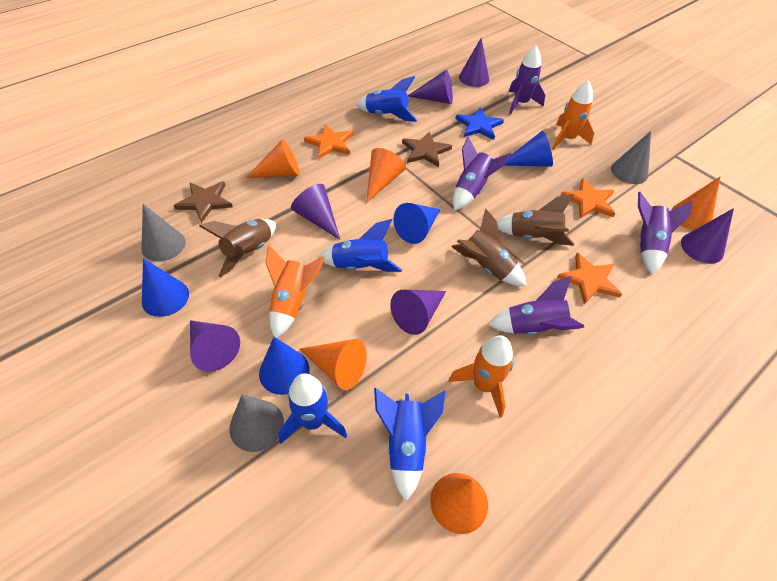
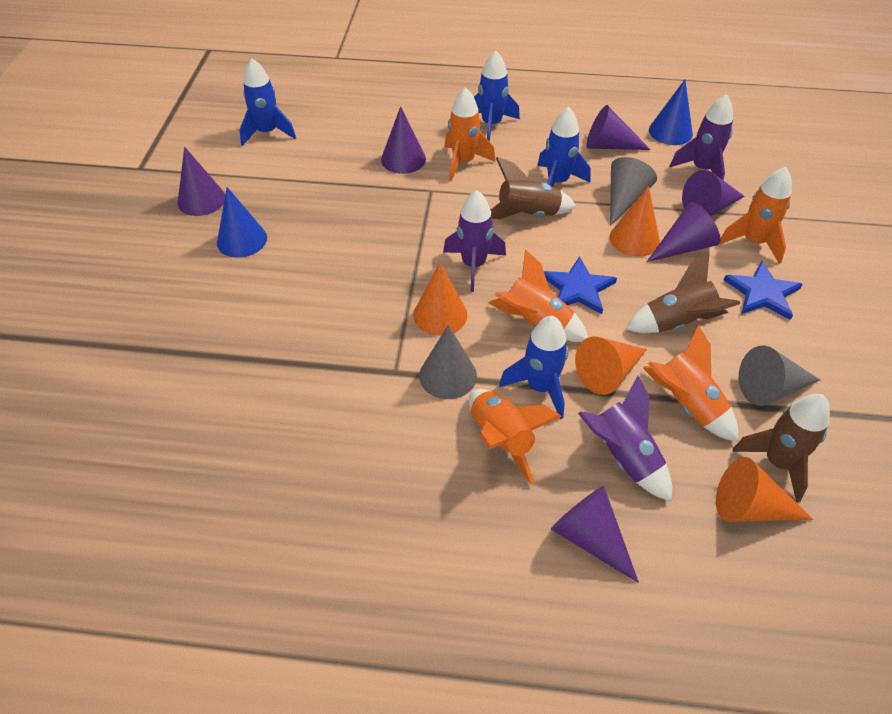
blue cone: [142,258,189,317] [259,337,310,395] [393,203,440,244] [504,131,553,167] = 4 -> [217,187,267,258] [649,80,693,145] = 2
blue star: [456,107,504,140] = 1 -> [544,256,617,314] [724,261,803,320] = 2
brown star: [174,181,233,223] [402,131,452,167] = 2 -> none = 0
orange cone: [246,139,300,178] [300,339,367,390] [366,148,406,203] [430,473,488,534] [672,176,721,230] = 5 -> [413,263,468,336] [575,337,647,395] [610,186,660,257] [716,457,813,522] = 4
orange rocket: [265,245,325,338] [449,335,513,417] [552,81,594,150] = 3 -> [445,87,495,181] [469,389,562,485] [489,249,588,342] [643,325,738,442] [720,167,792,264] = 5
orange star: [304,124,353,159] [557,252,622,304] [561,178,615,218] = 3 -> none = 0
purple rocket: [453,136,512,211] [487,276,584,335] [509,45,545,115] [638,192,693,275] = 4 -> [443,190,506,292] [578,376,672,501] [670,94,733,180] = 3

